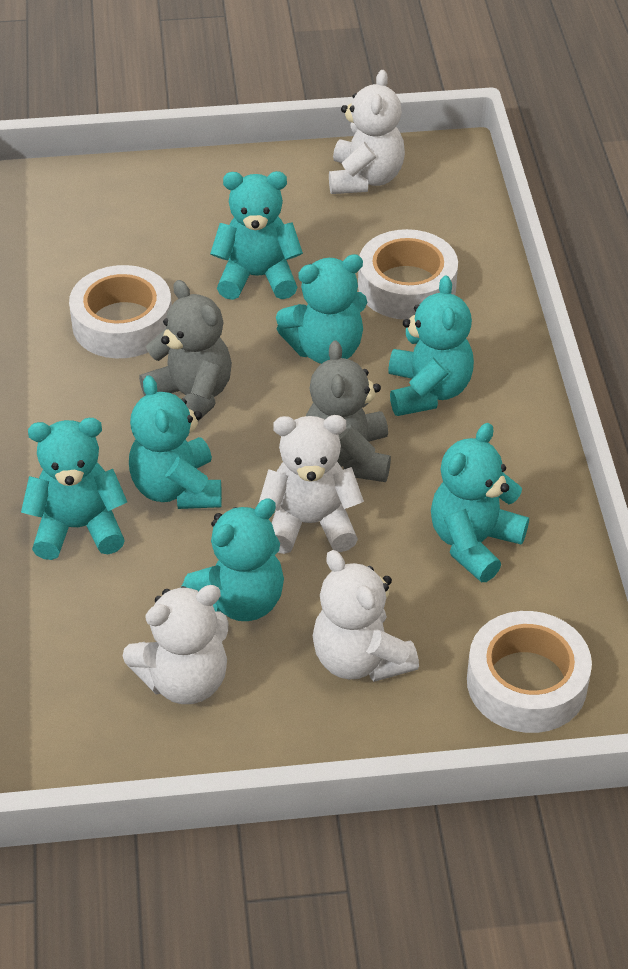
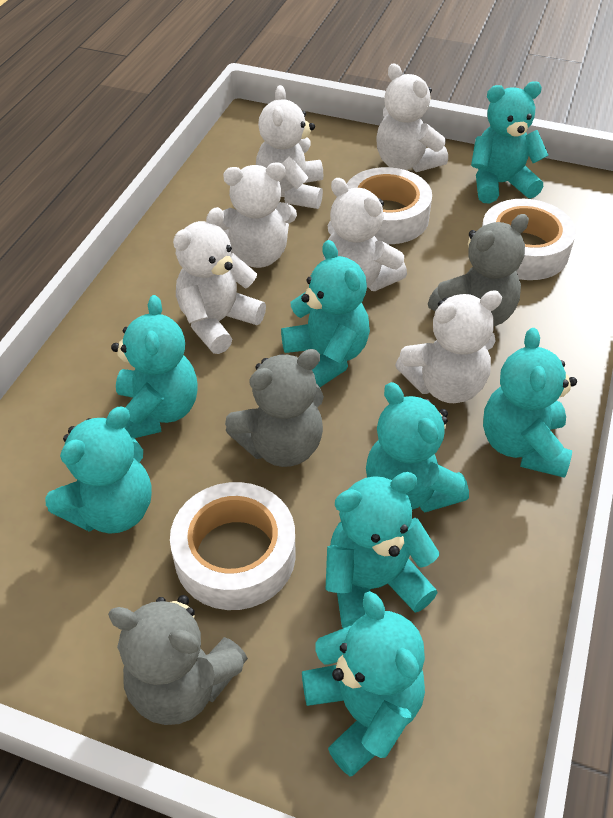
grey teddy bear: [139,280,232,421] [306,340,391,482] = 2 -> [108,595,248,725] [225,349,324,467] [428,214,529,326] = 3
turquoise teddy bear: [21,418,127,560] [129,375,222,509] [181,498,284,621] [210,171,303,300] [276,254,367,364] [388,276,474,416] [431,423,529,582] = 7 -> [45,406,152,534] [111,295,198,438] [281,240,370,387] [302,591,425,776] [326,472,440,628] [366,382,469,513] [471,81,548,203] [483,328,577,478] = 8
white teddy bear: [123,585,228,704] [258,415,364,554] [313,550,419,682] [329,70,405,194] = 4 -> [173,207,266,354] [219,162,297,268] [256,85,324,209] [323,178,407,291] [376,63,448,172] [395,290,502,403] = 6

